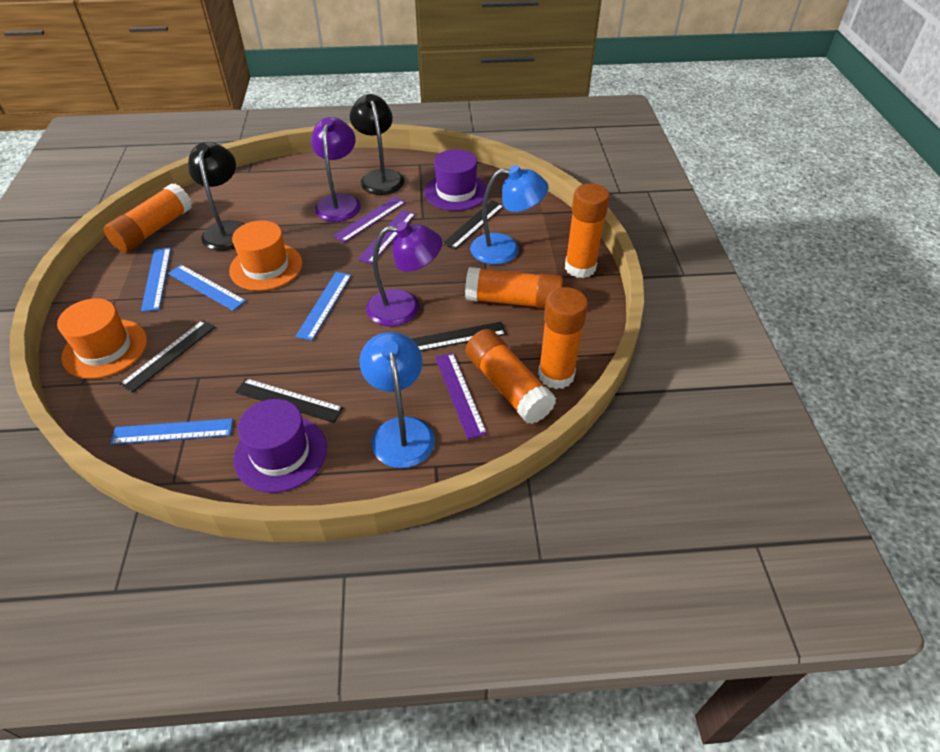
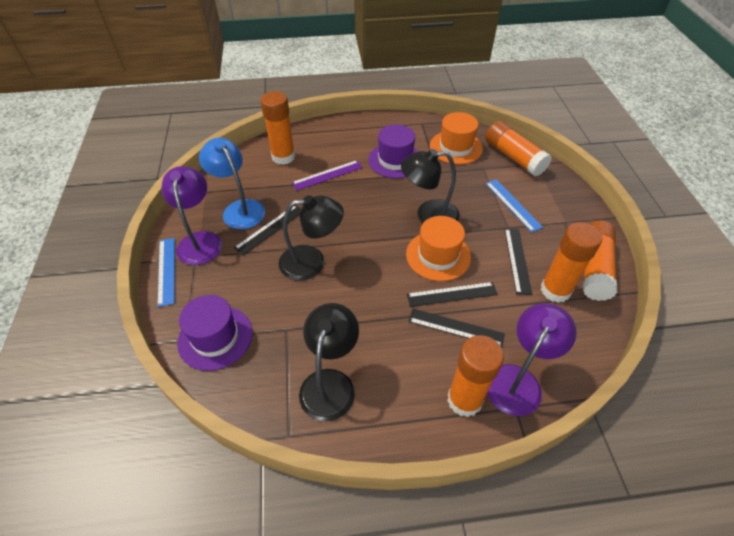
black lamp: [188,142,245,251] [350,94,404,195] = 2 -> [279,195,344,281] [299,303,359,421] [401,149,460,223] = 3
blue lamp: [359,332,435,468] [470,165,549,265] = 2 -> [199,137,265,229] = 1
blue ruler: [110,419,233,444] [141,248,171,312] [168,265,246,311] [295,272,351,341] = 4 -> [157,238,175,307] [485,179,543,232] = 2
purple ruler: [333,196,406,243] [358,210,416,264] [435,353,487,439] = 3 -> [292,160,363,190] = 1

